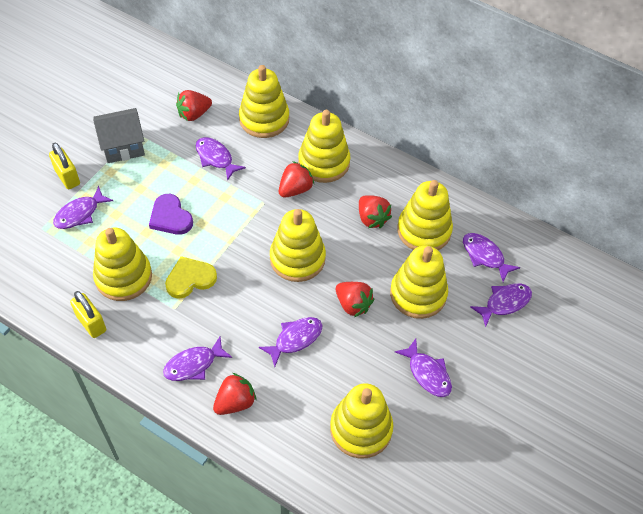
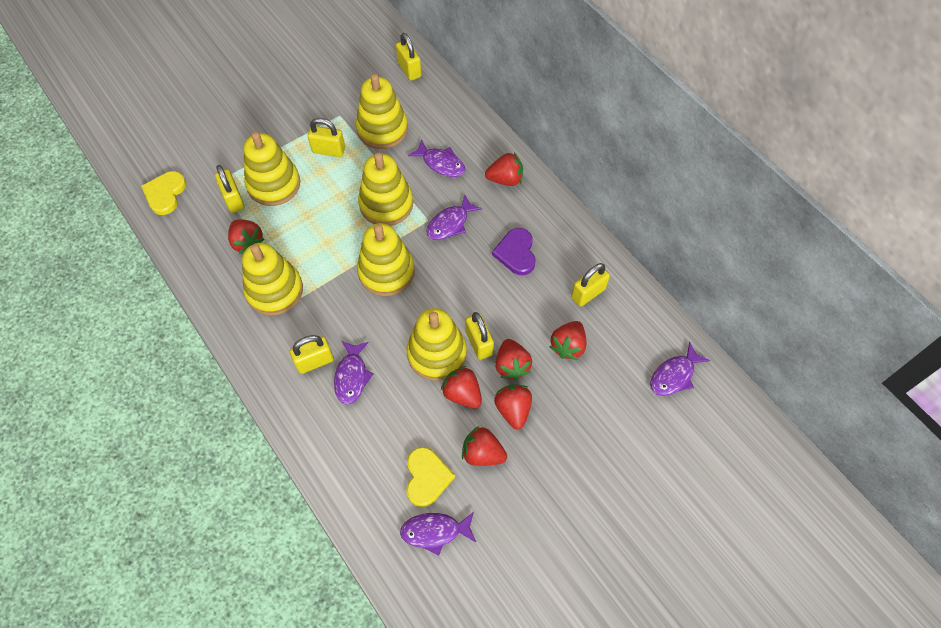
grey house: [93,108,145,163] = 1 -> none = 0
purple fish: [53,186,113,229] [163,337,232,381] [196,137,246,181] [259,317,322,367] [395,339,452,397] [463,233,520,282] [470,283,532,327] = 7 -> [334,341,374,405] [400,512,476,555] [408,139,465,177] [427,194,482,240] [650,342,710,396] = 5
red strawberry: [176,90,212,121] [213,373,257,415] [279,161,314,198] [336,282,374,317] [359,195,392,229] = 5 -> [228,219,264,254] [441,366,482,408] [462,426,507,466] [485,152,523,186] [494,384,532,430] [495,339,532,380] [550,321,586,360] = 7
yellow heart: [165,256,217,299] = 1 -> [141,171,187,215] [406,447,455,507] = 2
yellow padlock: [49,142,80,189] [70,291,106,338] = 2 -> [215,165,245,213] [290,335,334,374] [308,118,345,157] [396,33,421,81] [466,312,494,360] [571,263,610,306] = 6
yellow stacking toy: [93,228,152,301] [239,65,289,138] [270,209,326,282] [298,110,350,183] [330,383,394,458] [390,246,448,319] [397,180,453,250] = 7 -> [242,243,303,316] [244,132,300,206] [356,74,408,149] [357,223,415,296] [358,152,413,226] [406,308,467,381] = 6

